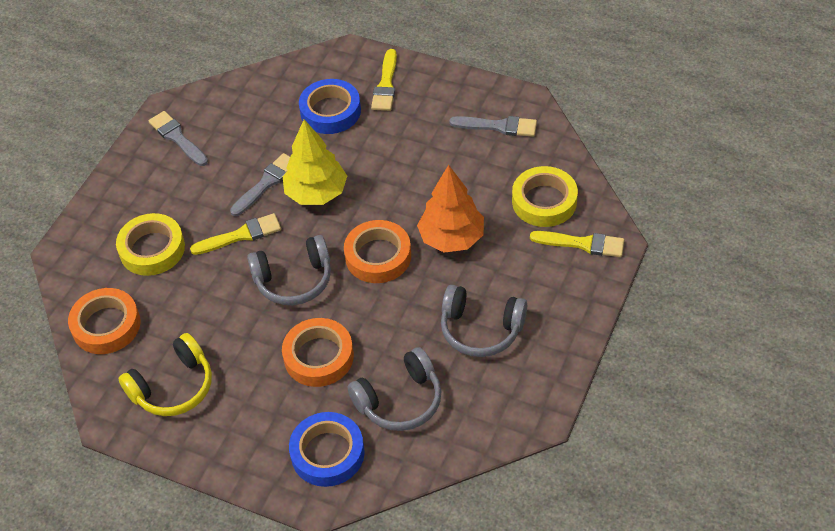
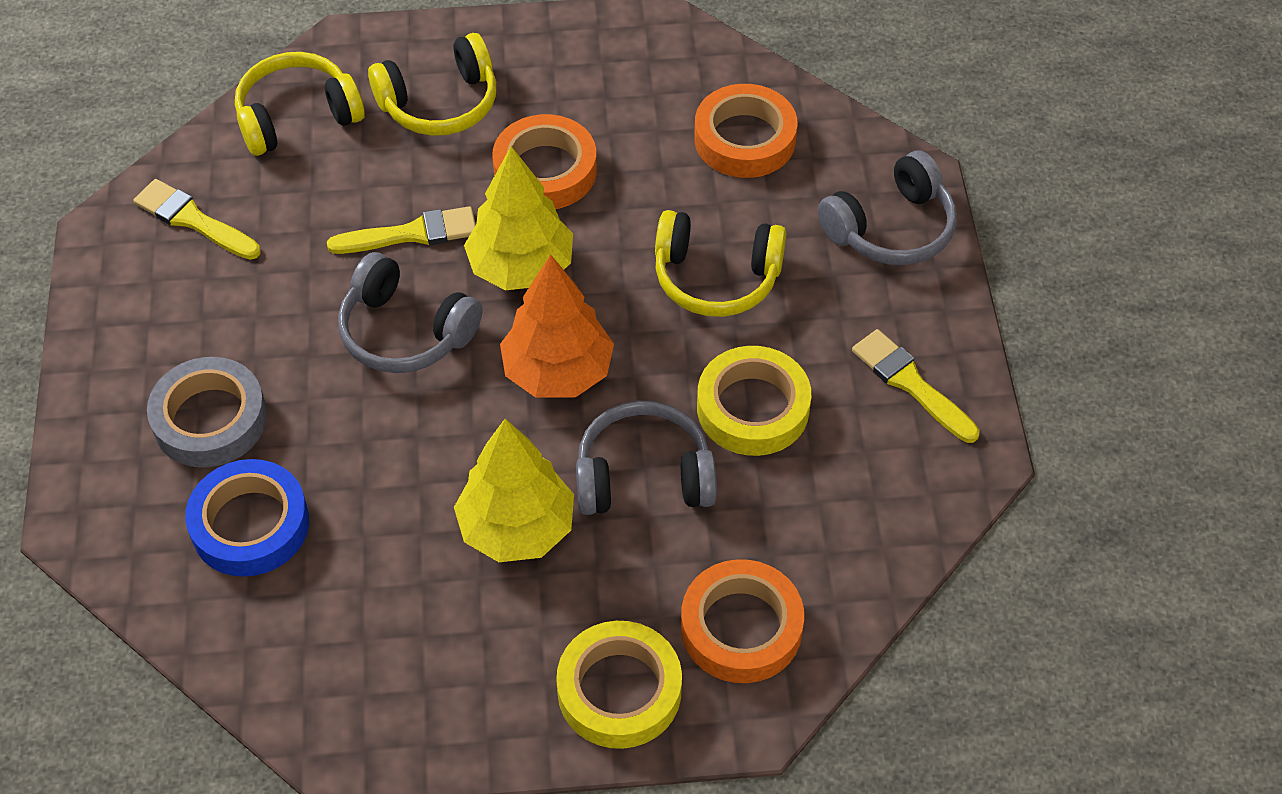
blue tape: [289,412,365,487] [299,79,361,134] = 2 -> [185,459,309,577] = 1
grey brush: [148,111,208,166] [230,153,290,216] [449,116,537,137] = 3 -> none = 0
grey tape: none = 0 -> [147,357,267,468] = 1
yellow headphones: [119,333,212,416] = 1 -> [235,52,365,156] [368,33,496,136] [655,210,786,317] = 3
yellow tree: [283,120,347,205] = 1 -> [454,419,574,562] [464,146,573,290] = 2

